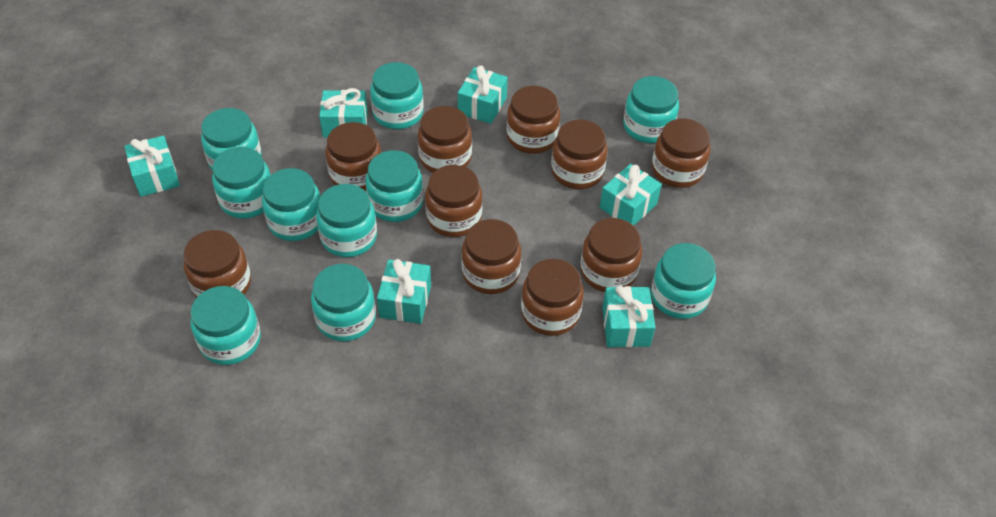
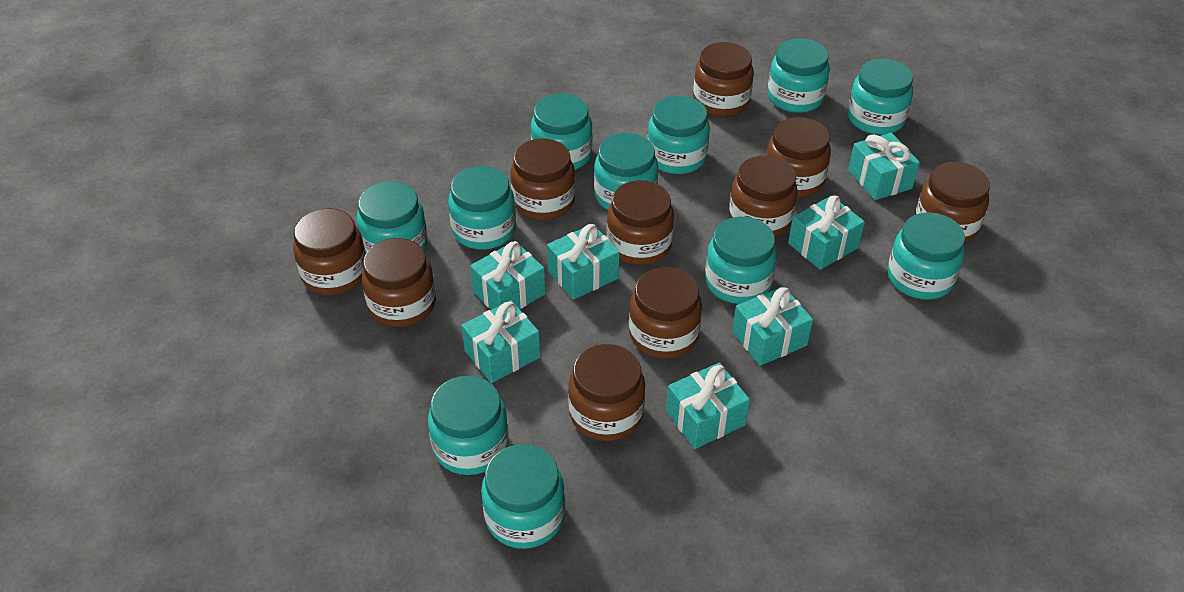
turquoise gift: [124,136,180,197] [319,88,368,138] [377,259,431,324] [458,66,508,124] [599,164,662,225] [602,285,656,347] = 6 -> [462,300,540,383] [470,241,546,310] [547,224,620,300] [666,363,750,449] [732,286,813,366] [788,196,865,270] [848,133,920,200] = 7
turquoise jar: [191,286,261,365] [201,108,262,171] [212,147,271,218] [262,168,320,241] [311,264,376,341] [316,184,377,257] [366,150,423,222] [370,62,424,129] [623,76,679,143] [651,243,716,319] = 10 -> [357,181,428,252] [428,376,509,475] [448,166,516,250] [481,444,565,549] [531,94,593,170] [594,133,658,210] [647,96,710,174] [705,217,777,304] [768,38,830,113] [848,59,913,135] [888,212,965,300] = 11

